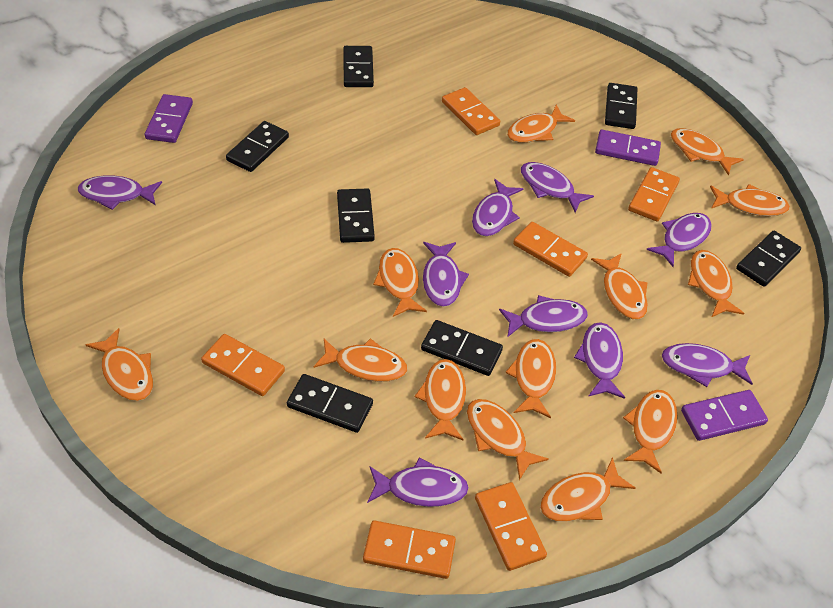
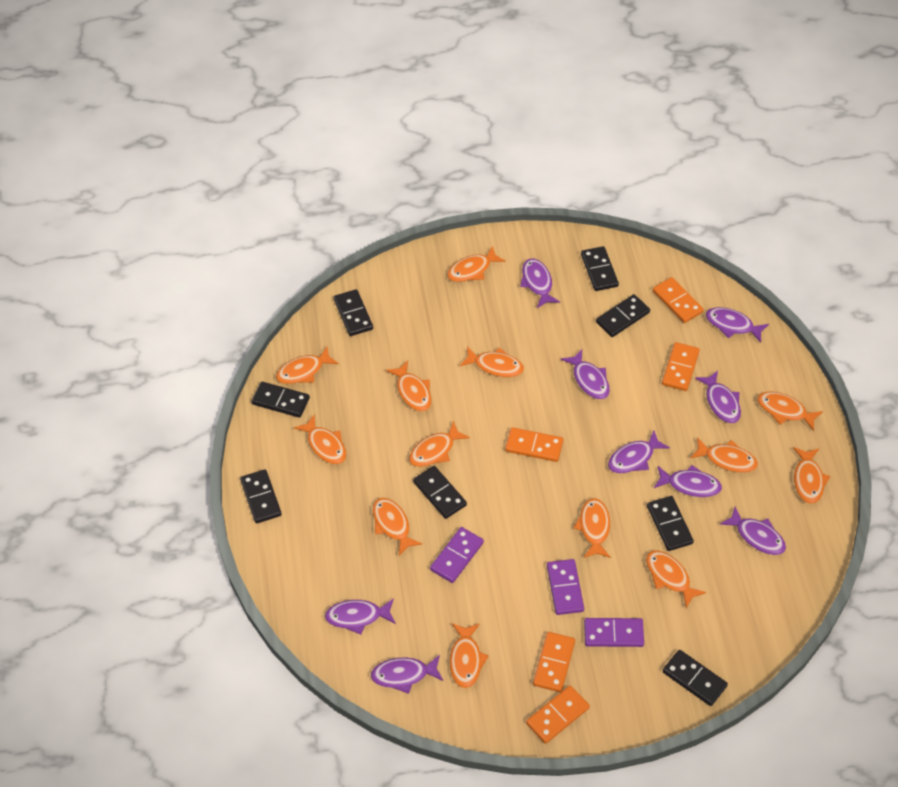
black domino: [226,121,289,172] [287,374,373,433] [337,188,375,243] [343,46,374,87] [421,320,503,376] [605,83,637,129] [736,231,801,287] = 7 -> [240,469,282,523] [251,382,310,418] [334,289,373,336] [413,466,467,519] [581,246,619,291] [596,294,650,337] [647,496,694,551] [663,650,728,706] = 8
orange domino: [201,334,285,396] [363,520,456,579] [442,87,500,135] [475,482,547,571] [513,222,588,277] [628,167,680,222] = 6 -> [505,427,563,462] [526,685,590,744] [533,632,575,692] [653,277,704,323] [662,342,700,391] = 5

